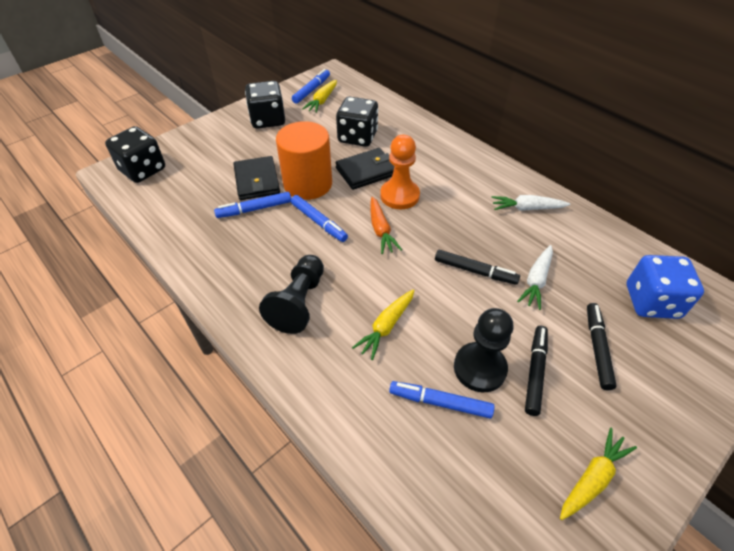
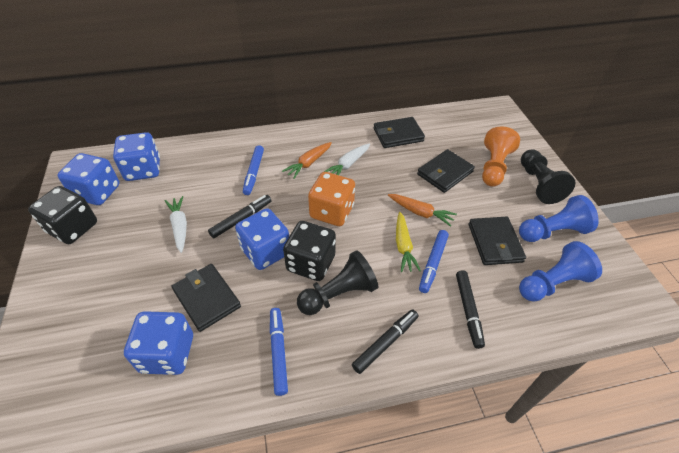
black dice: [105,126,165,183] [245,81,285,129] [336,97,378,147] = 3 -> [28,186,97,244] [283,221,336,281] = 2
black wallet: [233,156,280,200] [335,148,394,190] = 2 -> [172,264,241,332] [373,117,425,148] [417,149,475,193] [469,217,526,265] = 4
blue dice: [627,255,704,319] = 1 -> [58,153,120,205] [113,132,160,181] [124,311,193,375] [235,208,289,270] = 4
blue marker: [214,192,291,218] [291,195,348,242] [292,69,330,104] [389,381,494,418] = 4 -> [243,145,264,195] [270,308,288,396] [419,230,449,293] = 3
blue pawn: none = 0 -> [519,195,599,242] [519,241,602,302] = 2
orange carrot: [370,197,402,254] = 1 -> [282,142,332,179] [388,194,457,227] = 2
orange cylinder: [276,121,332,200] = 1 -> none = 0
orange dice: none = 0 -> [308,172,355,226] = 1
yellow carrot: [302,80,337,113] [352,289,414,360] [560,428,637,520] = 3 -> [396,212,421,272] = 1

